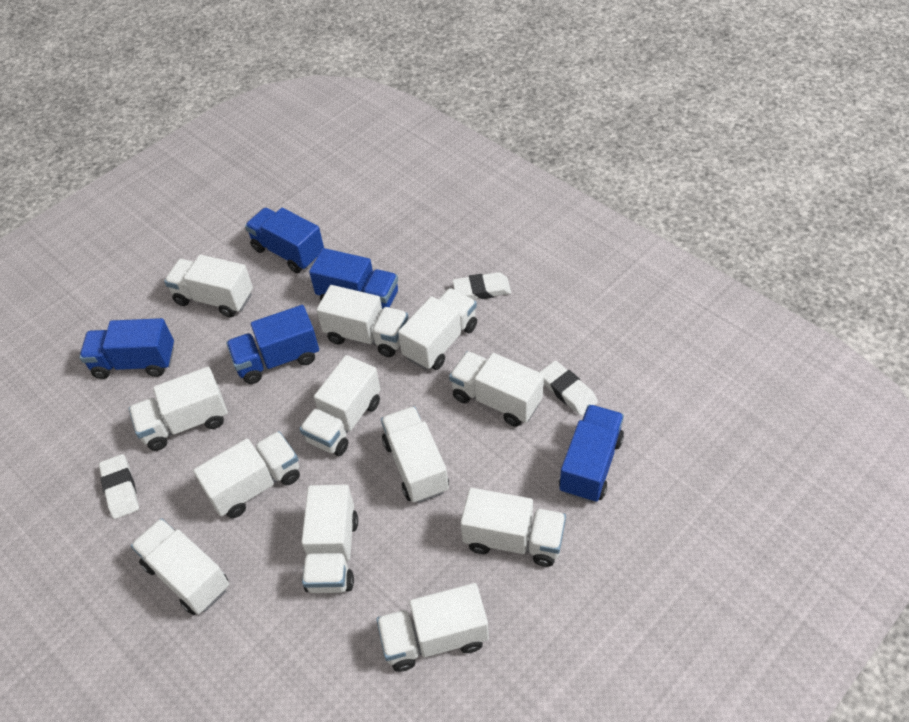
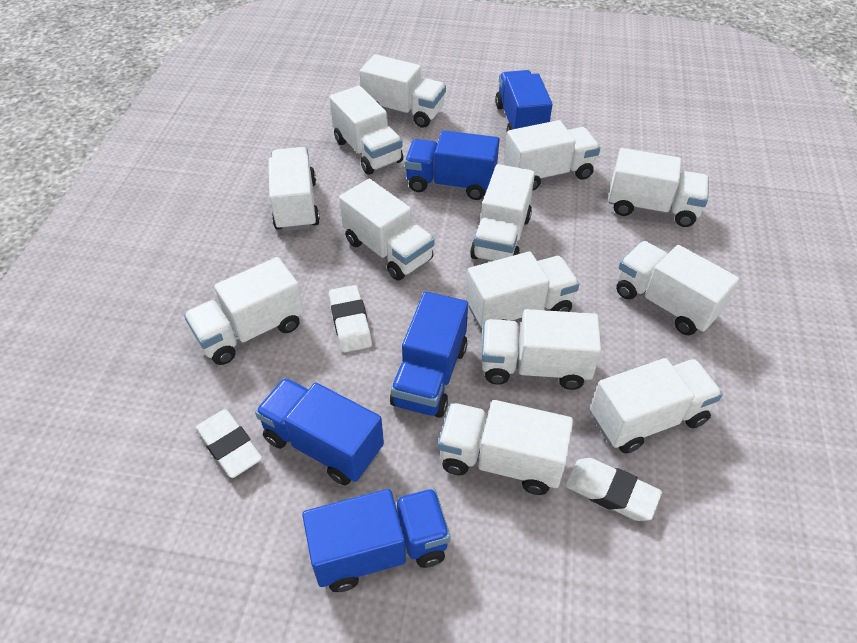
white truck: [129,367,228,451] [131,518,229,615] [164,255,253,318] [193,431,300,518] [299,355,381,456] [302,485,358,593] [317,285,409,357] [376,583,489,672] [381,406,449,503] [398,288,477,370] [449,351,544,427] [461,488,566,567] = 12 -> [184,257,304,365] [268,147,320,231] [329,86,403,175] [339,179,434,281] [359,54,446,128] [438,400,573,495] [466,251,580,329] [470,164,535,261] [482,309,601,390] [504,120,600,191] [590,358,723,454] [608,148,709,227] [616,241,739,335] = 13

